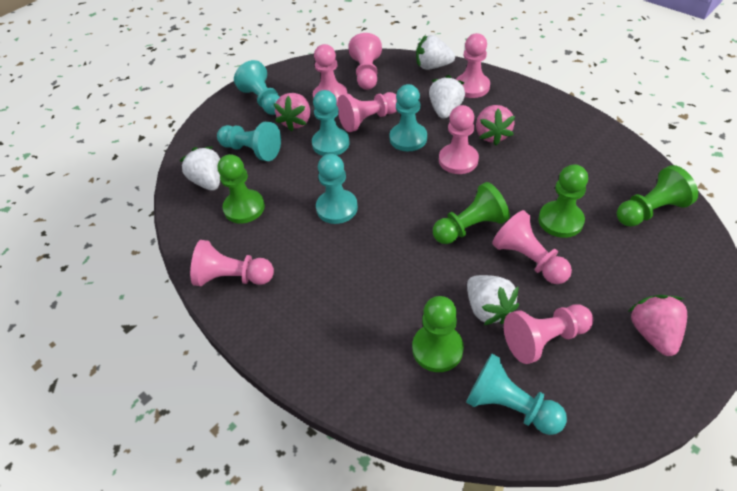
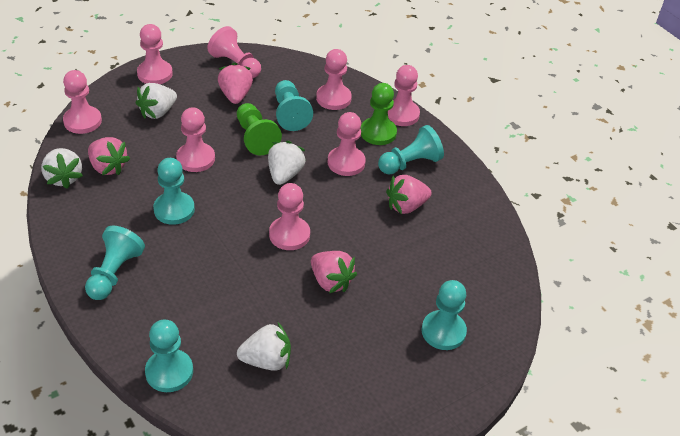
green pawn: [218,154,265,224] [412,296,464,372] [433,182,510,244] [538,164,588,238] [617,165,698,227] = 5 -> [237,103,282,155] [361,83,397,145] = 2
pink strawberry: [273,93,310,132] [476,105,515,145] [628,295,687,356] = 3 -> [88,137,130,175] [218,62,253,104] [311,251,357,293] [386,175,432,214] = 4

